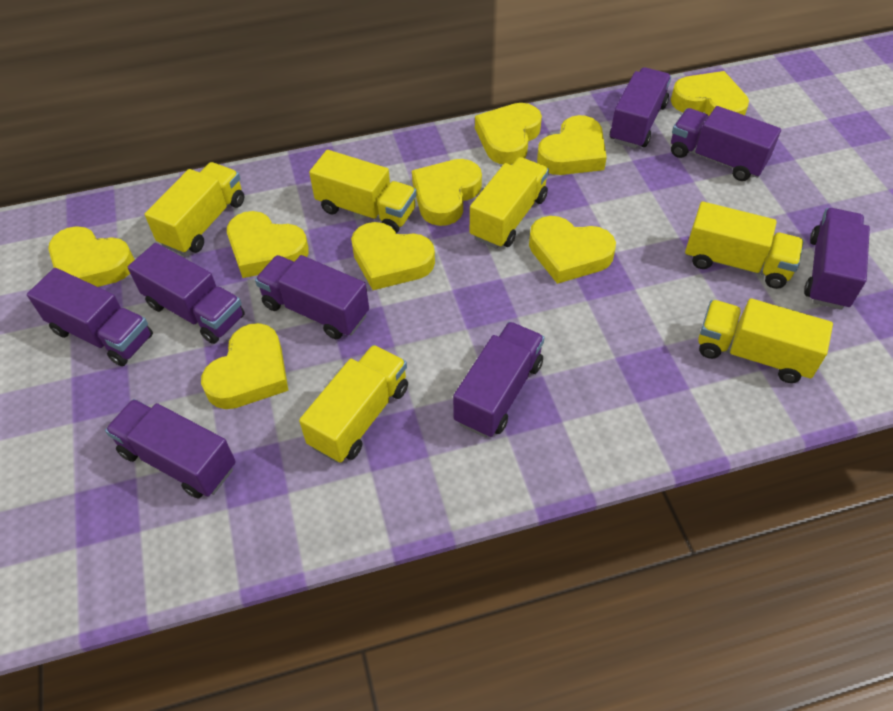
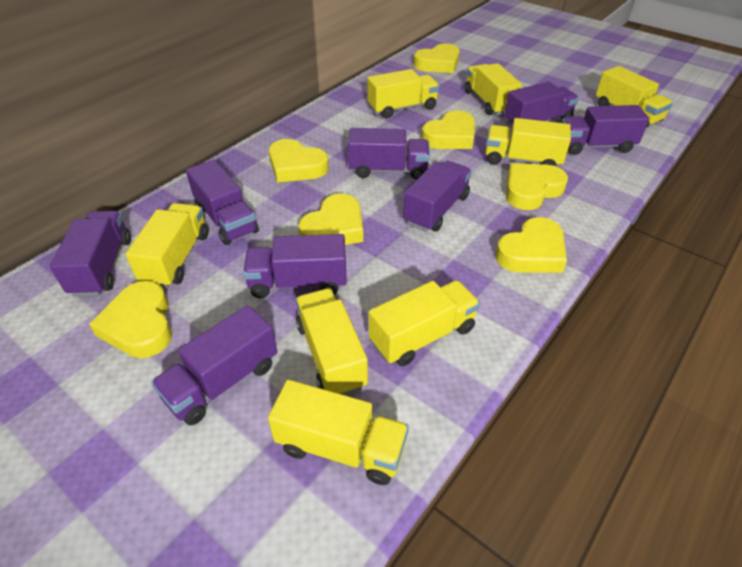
yellow heart: [48,226,135,287] [201,323,288,409] [227,211,309,278] [351,222,435,290] [412,159,482,226] [475,103,542,165] [529,216,616,284] [537,115,607,175] [671,71,749,116] = 9 -> [89,281,172,358] [269,139,329,183] [299,194,363,245] [414,43,460,73] [422,110,475,149] [495,217,567,273] [506,163,568,210] = 7
yellow truck: [145,162,244,255] [299,345,408,463] [309,150,417,233] [470,157,549,249] [685,202,804,289] [698,298,833,383] = 6 -> [126,203,209,288] [268,380,409,485] [296,288,368,395] [367,69,439,118] [369,280,480,366] [465,63,522,115] [485,118,571,166] [596,66,673,128] = 8

